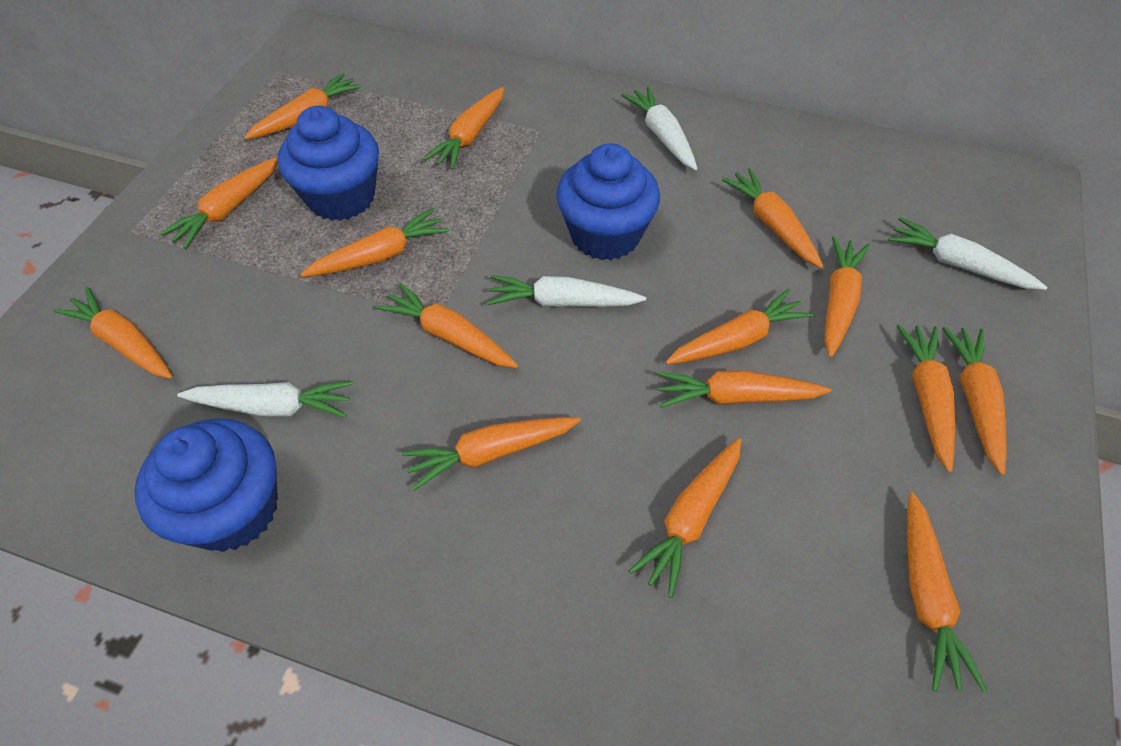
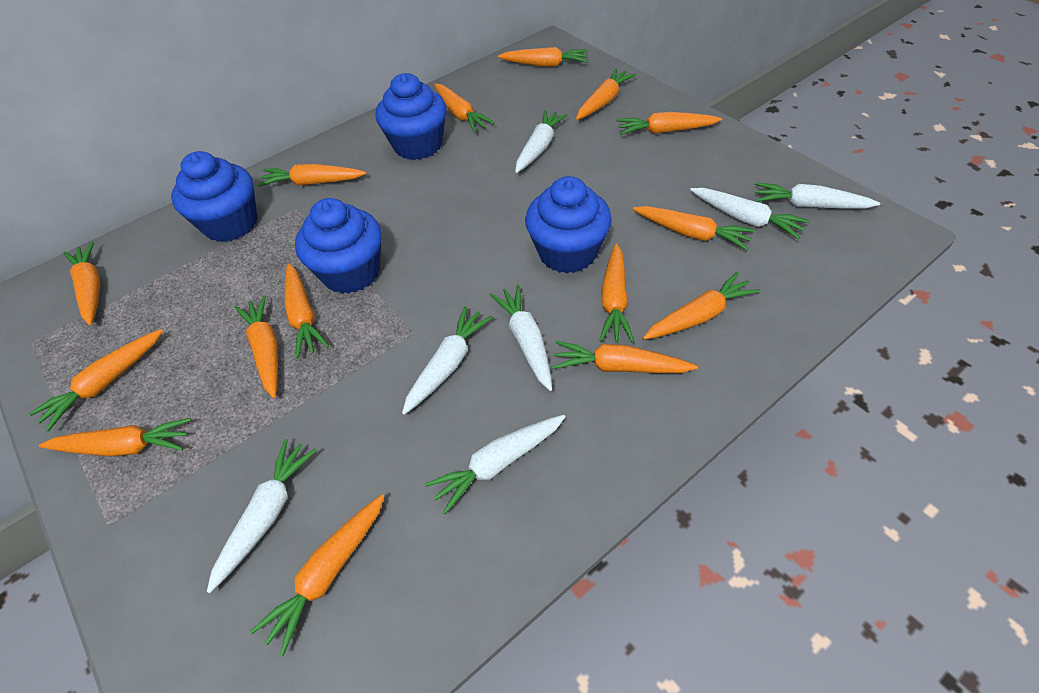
blue cupcake: [134,418,278,552] [278,106,379,221] [556,143,660,260] = 3 -> [171,151,258,242] [295,198,382,294] [375,73,447,160] [525,176,612,274] = 4
white carrot: [177,381,353,418] [487,275,646,307] [621,86,697,170] [888,217,1047,290] = 4 -> [207,439,317,593] [402,306,493,415] [425,415,565,514] [489,285,552,391] [515,110,568,173] [690,188,810,239] [755,182,880,209] = 7

